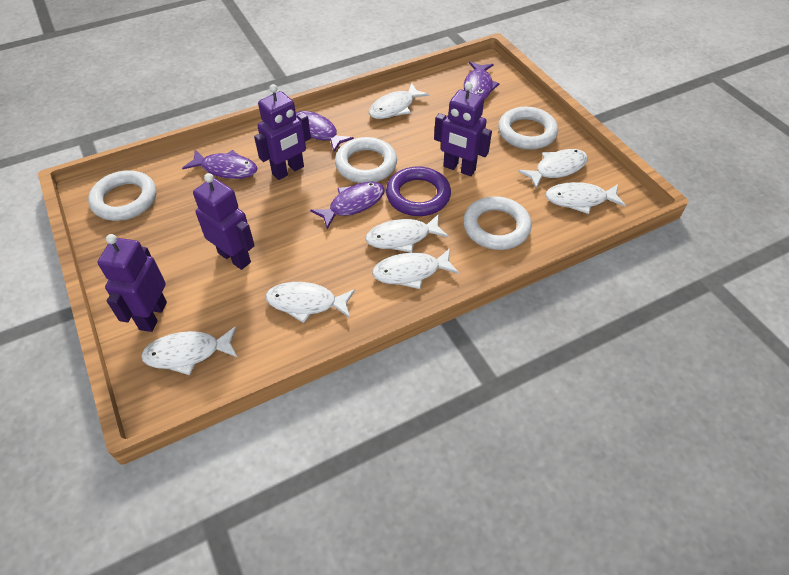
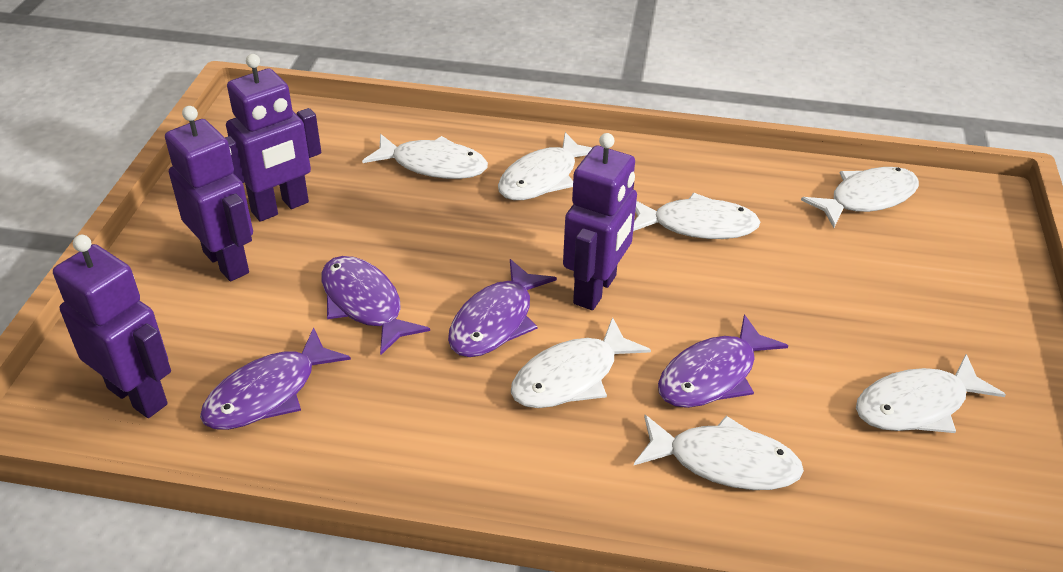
purple ring: [386,166,451,216] = 1 -> none = 0
white ring: [88,170,156,221] [335,137,397,183] [463,196,532,250] [498,107,558,150] = 4 -> none = 0

